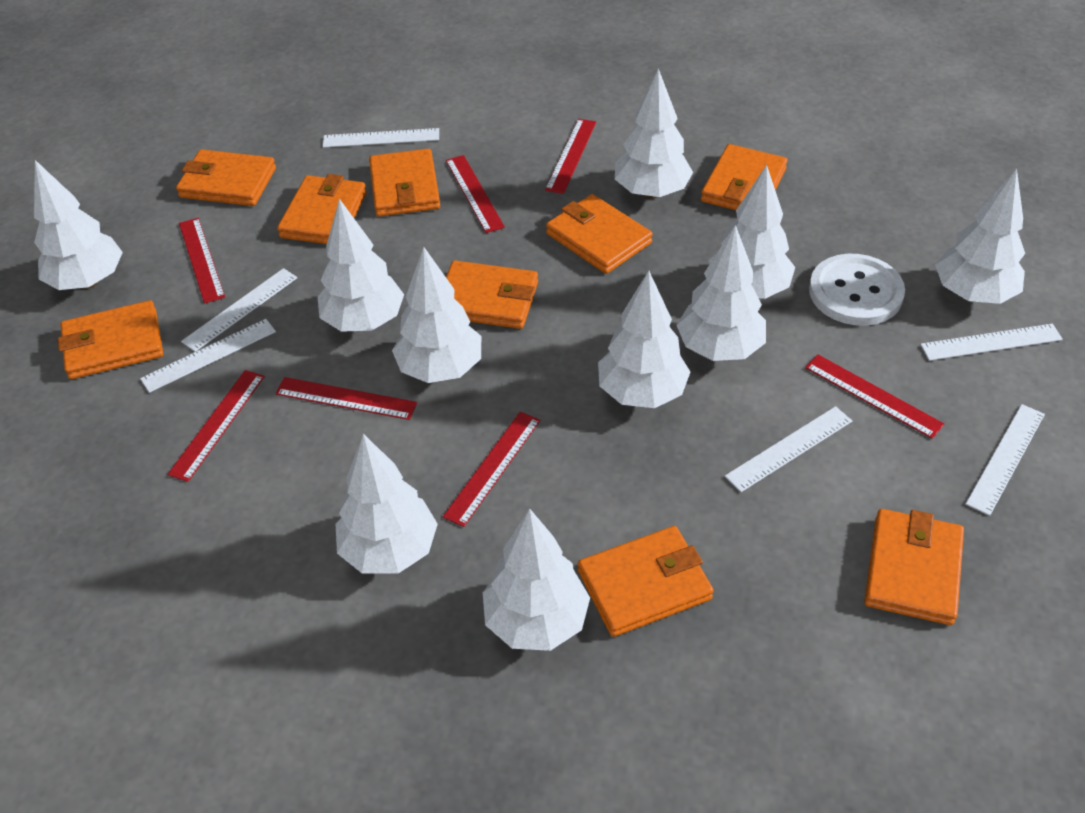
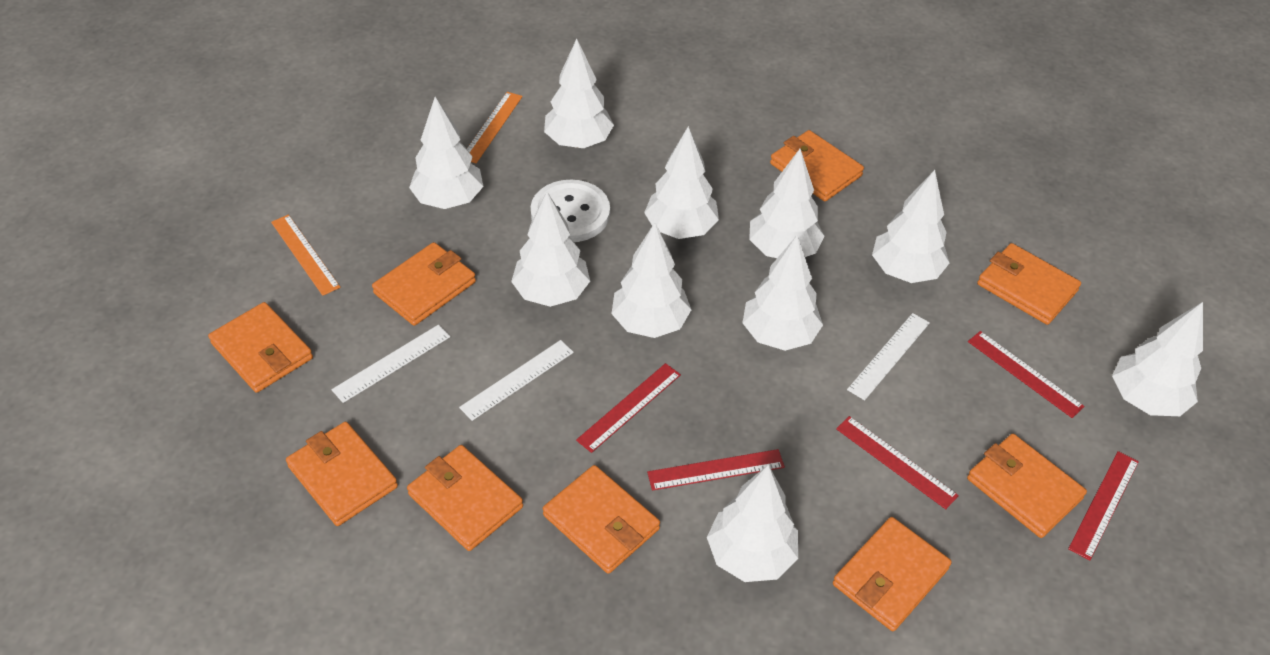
orange ruler: none = 0 -> [271,215,340,296] [467,92,523,163] = 2
red ruler: [167,370,265,482] [179,218,225,304] [275,377,417,420] [443,412,540,527] [446,155,505,233] [545,119,596,194] [805,354,944,439] = 7 -> [576,363,681,453] [647,449,785,491] [836,416,959,509] [968,331,1084,418] [1068,451,1139,561] = 5
white ruler: [140,319,276,393] [181,268,297,352] [323,128,439,148] [725,406,852,492] [920,324,1063,361] [966,404,1045,516] = 6 -> [331,325,450,403] [459,340,574,421] [847,313,930,400] = 3

